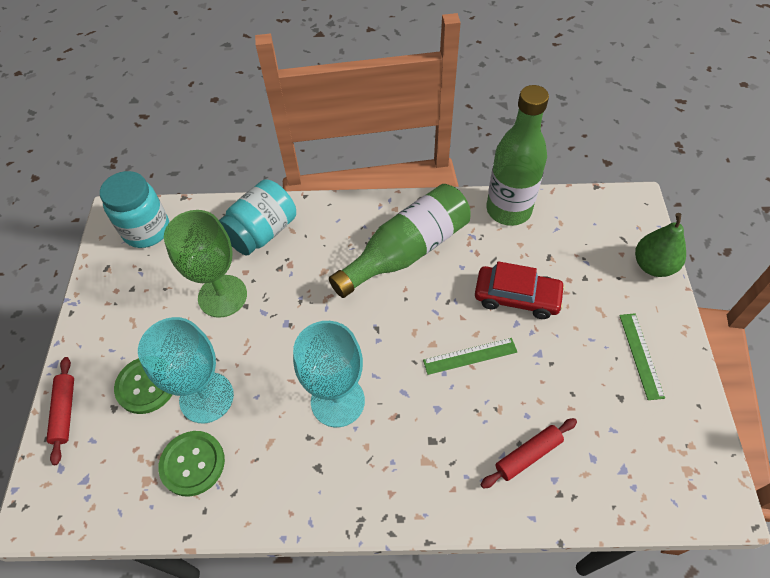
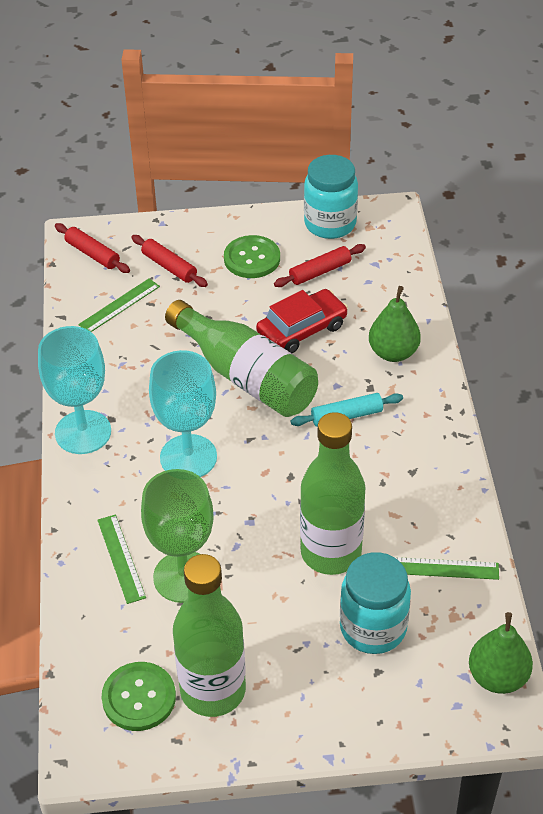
green bottle: [329,184,471,298] [487,85,549,226] = 2 -> [165,300,318,417] [173,554,246,717] [300,412,365,575] = 3
green pear: [635,213,686,277] = 1 -> [369,286,421,362] [469,612,533,694] = 2
green ruler: [423,338,517,375] [619,313,665,400] = 2 -> [78,278,160,332] [97,514,146,604] [395,557,499,580] = 3
red rolling pin: [46,357,74,465] [480,418,577,489] = 2 -> [55,223,130,273] [131,235,208,287] [274,244,366,287] = 3
turquoise rolling pin: none = 0 -> [291,393,403,427] = 1

